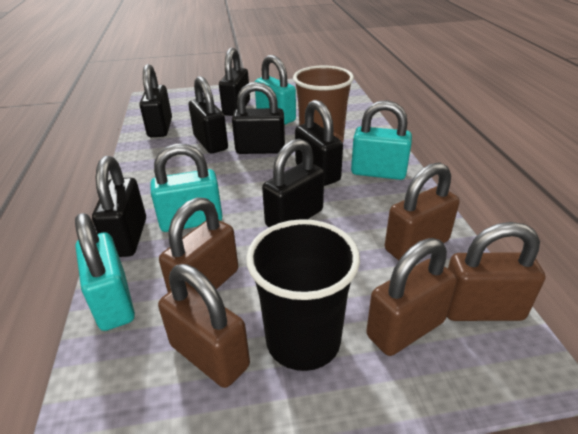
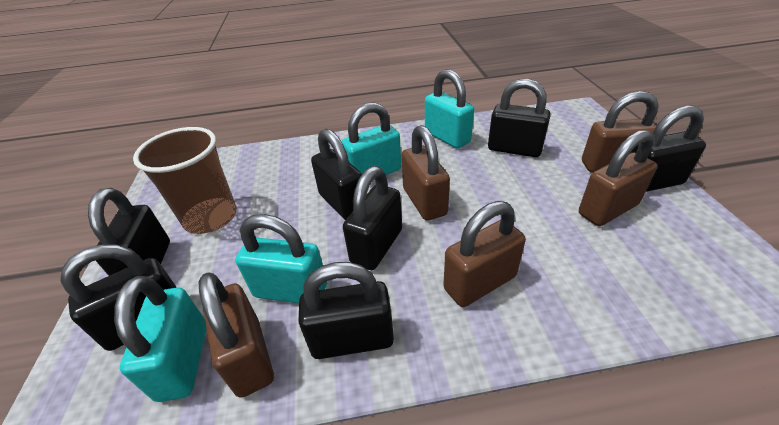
black cup: [246,219,360,371] = 1 -> none = 0

